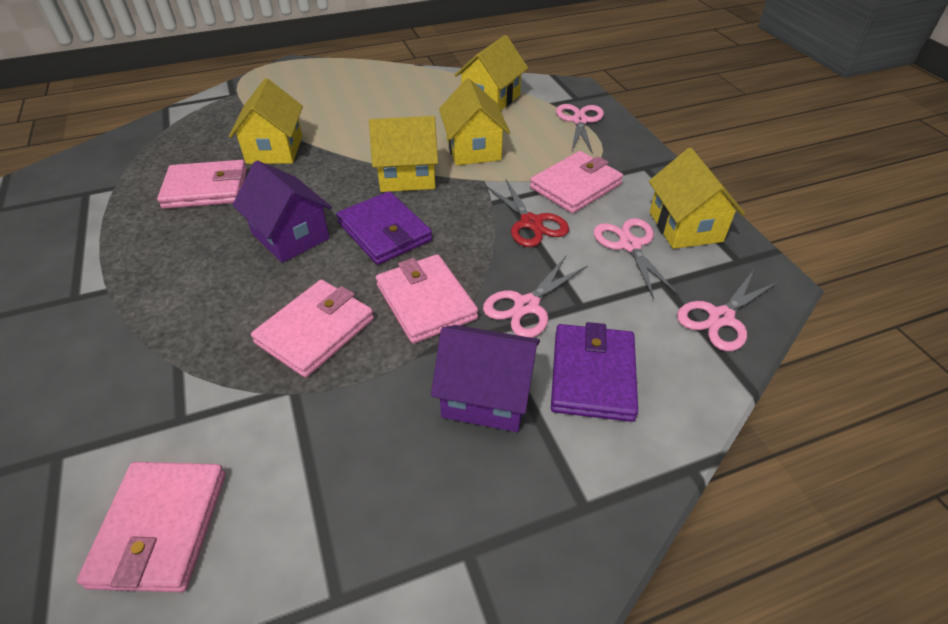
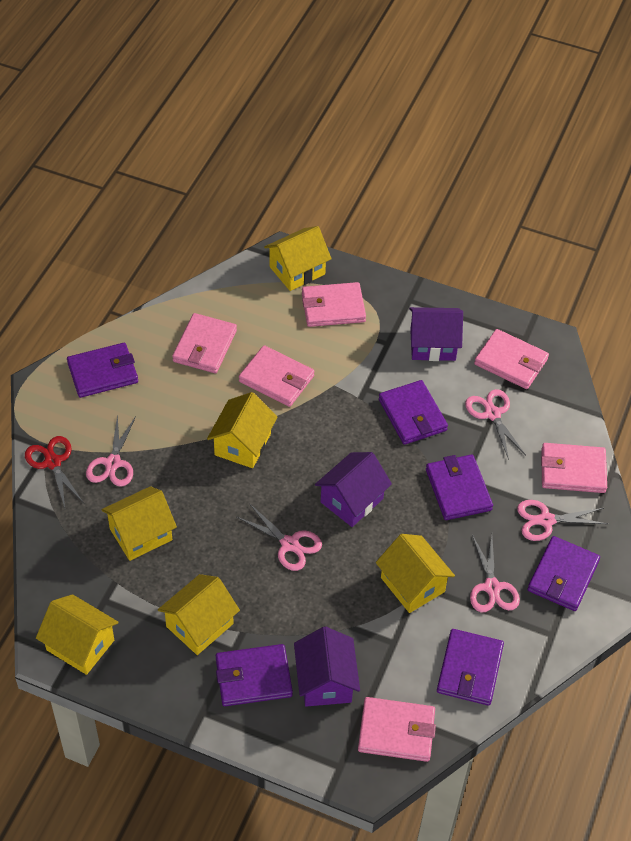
pink scissors: [483,256,588,338] [556,104,604,154] [593,218,679,299] [677,270,780,351] = 4 -> [86,414,136,487] [237,503,322,571] [465,389,526,460] [470,534,520,612] [517,500,608,541] = 5
pink wallet: [77,462,226,592] [157,160,247,209] [251,280,374,378] [376,254,478,344] [530,151,623,214] = 5 -> [172,313,237,373] [239,345,315,407] [302,282,366,327] [358,697,436,762] [474,329,549,389] [541,443,607,493] = 6
purple house: [232,160,332,263] [431,325,540,432] = 2 -> [294,626,360,707] [315,452,392,527] [409,307,463,361] = 3
purple wallet: [336,191,432,265] [551,322,638,422] = 2 -> [67,343,138,398] [216,644,293,706] [379,380,448,445] [426,455,493,520] [437,629,504,706] [528,536,600,611] = 6
yellow house: [229,78,303,164] [369,116,438,192] [439,78,510,165] [455,35,528,111] [649,148,745,249] = 5 -> [36,594,119,675] [102,486,177,561] [158,574,240,655] [207,392,277,468] [264,226,331,291] [376,534,455,613] = 6

